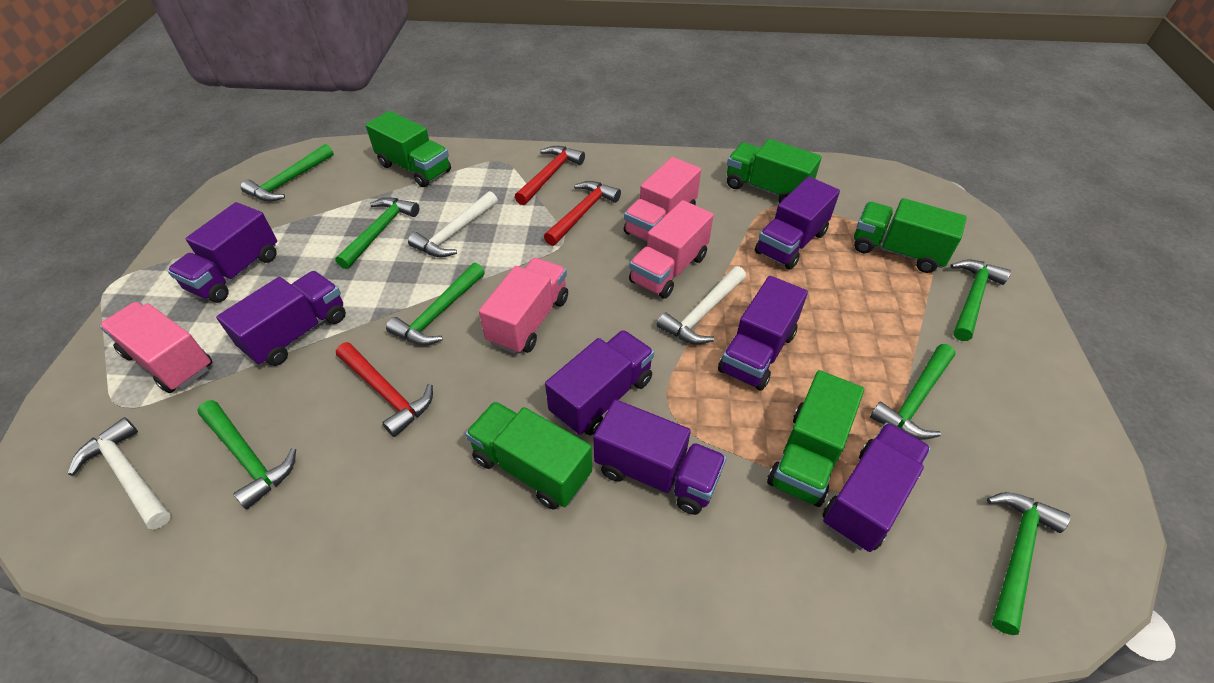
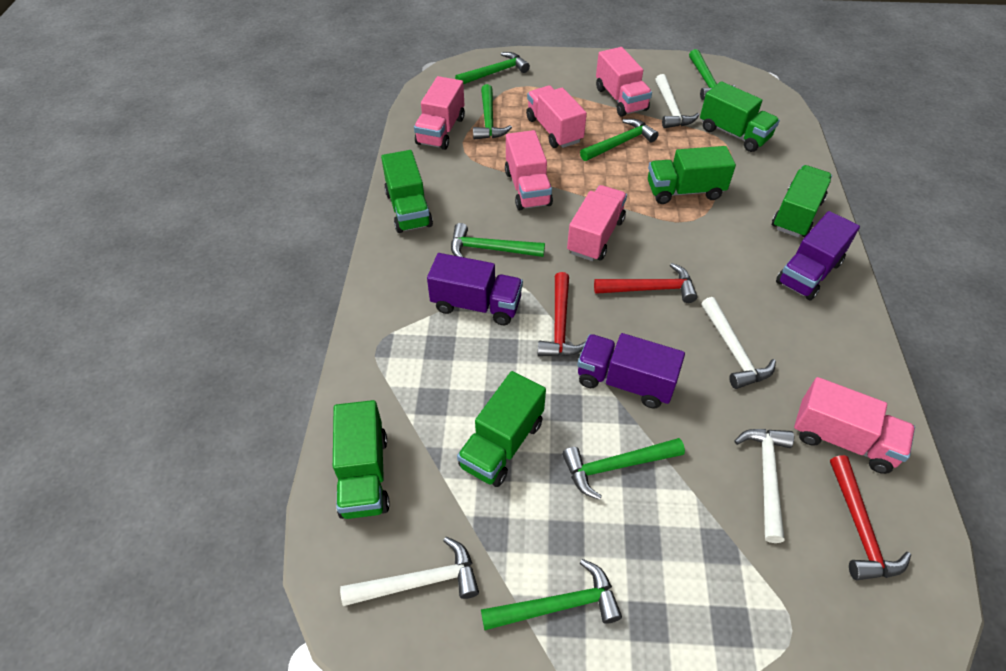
green truck: [366,111,451,187] [465,401,592,510] [727,139,822,203] [767,370,864,507] [854,198,967,273] = 5 -> [333,400,390,519] [381,150,433,233] [457,371,546,487] [648,146,736,204] [700,81,780,152] [772,165,832,237] = 6
pink truck: [100,302,212,393] [479,258,568,354] [624,157,701,242] [629,200,714,299] = 4 -> [414,76,465,150] [505,130,553,210] [526,86,587,148] [567,185,627,261] [596,47,652,117] [794,377,915,474] = 6
purple truck: [167,202,277,303] [216,271,346,366] [545,330,654,435] [593,400,727,515] [718,276,808,391] [755,177,840,269] [822,423,931,552] = 7 -> [427,253,523,325] [577,333,685,408] [776,211,860,301] = 3
white hammer: [68,417,171,530] [408,191,498,258] [657,266,746,344] = 3 -> [340,537,479,606] [655,74,699,128] [701,297,776,389] [734,429,794,543] = 4

